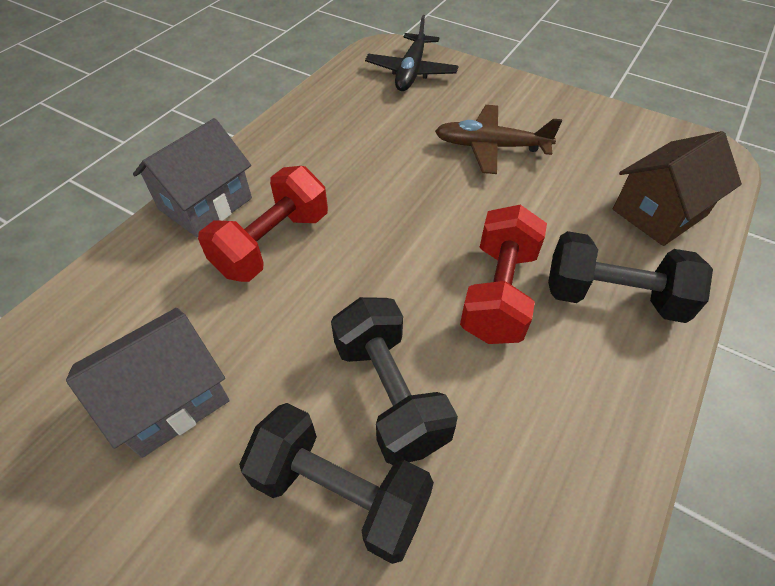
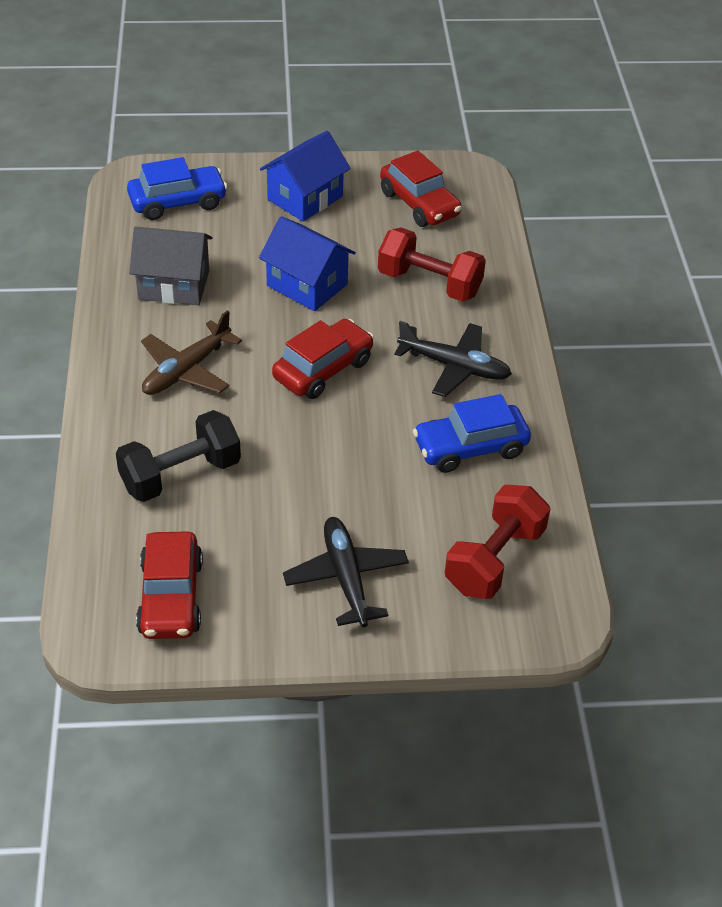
black dumbbell: [239,403,434,564] [331,297,458,465] [548,231,713,323] = 3 -> [116,410,241,502] = 1
black plane: [365,15,458,91] = 1 -> [283,517,409,627] [394,321,512,397] = 2
blue car: none = 0 -> [127,157,228,220] [413,394,531,473] = 2
blue house: none = 0 -> [259,216,356,311] [260,131,351,221] = 2
brown house: [613,131,742,246] = 1 -> none = 0
grey house: [66,308,230,458] [133,118,252,237] = 2 -> [129,227,212,305] = 1
red car: none = 0 -> [136,531,203,639] [272,319,374,399] [380,151,462,227] = 3

